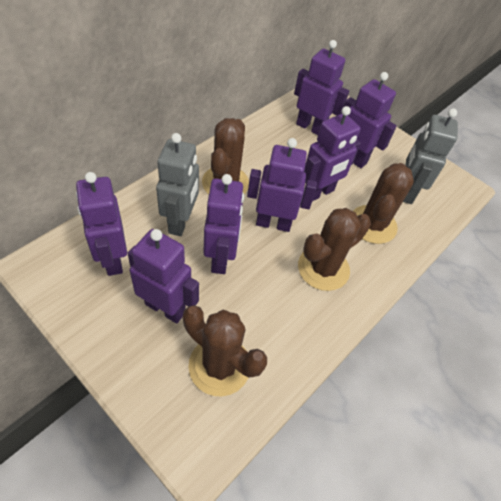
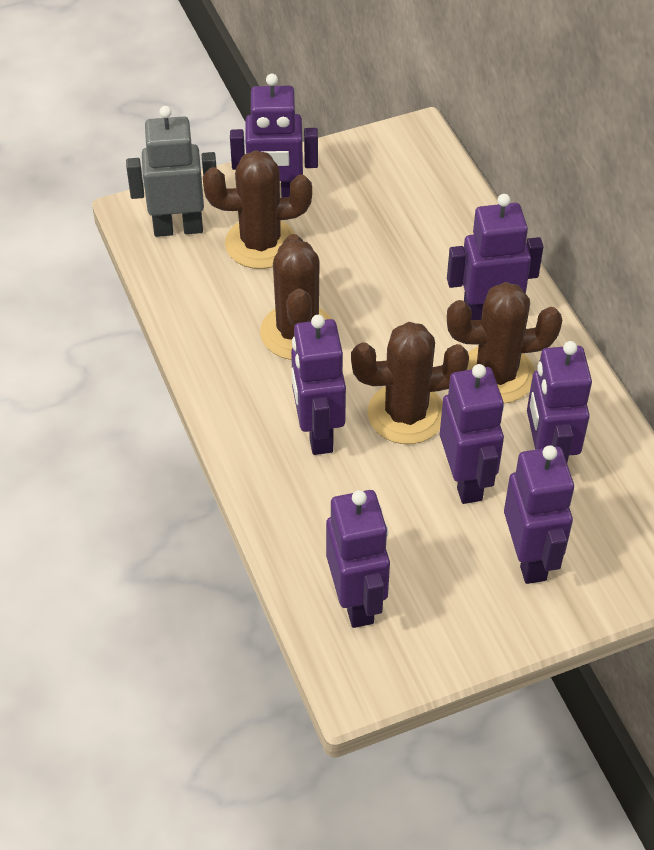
grey robot: [156,133,199,236] [403,108,458,204] = 2 -> [126,106,217,237] = 1

